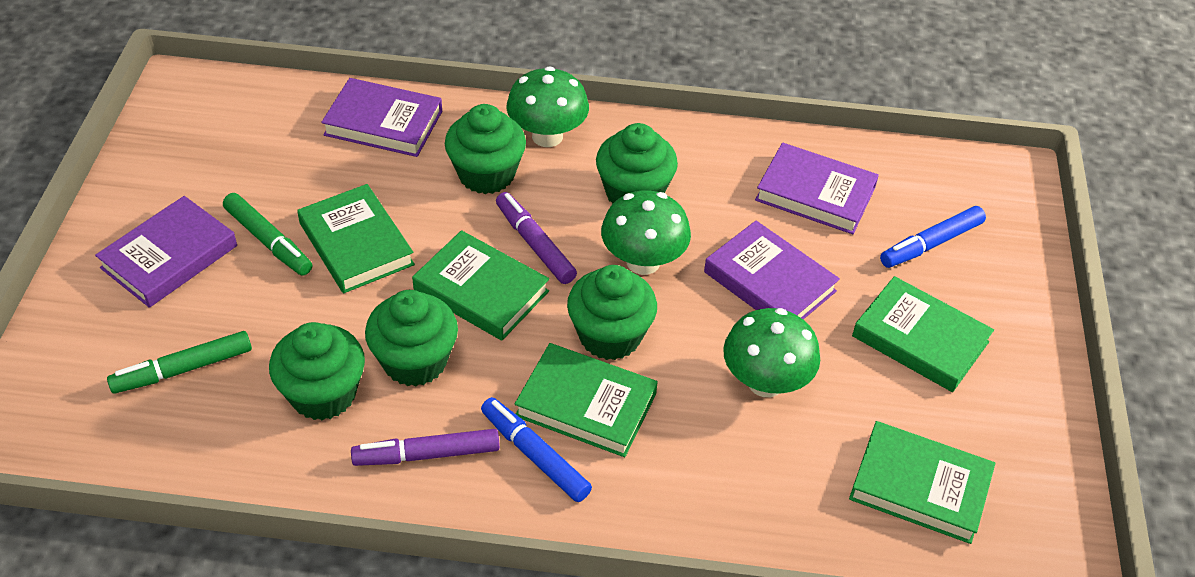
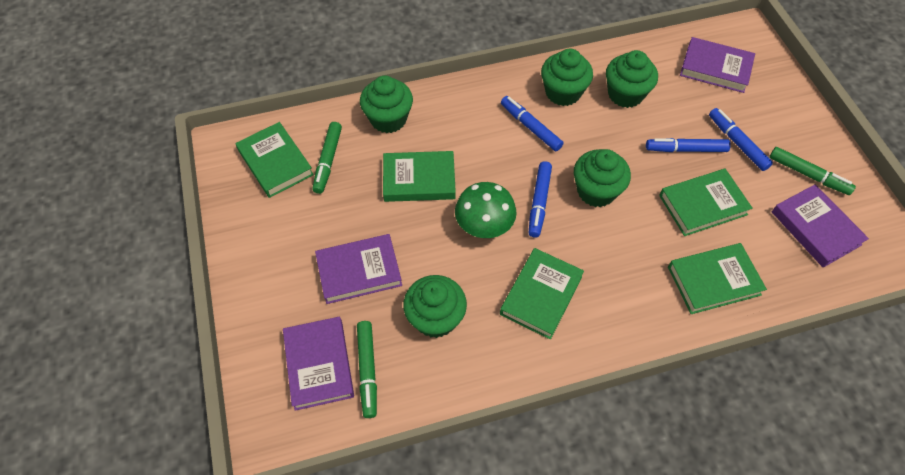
blue marker: [481,397,592,502] [880,206,986,268] = 2 -> [501,96,564,151] [529,161,552,238] [646,138,731,152] [709,108,773,171] = 4
green marker: [107,331,252,394] [223,193,312,276] = 2 -> [312,122,342,194] [357,321,377,418] [769,147,856,195] = 3
green mushroom: [506,67,589,147] [601,190,691,275] [723,308,820,397] = 3 -> [455,182,517,238] = 1
purple marker: [351,429,500,466] [496,192,577,284] = 2 -> none = 0

